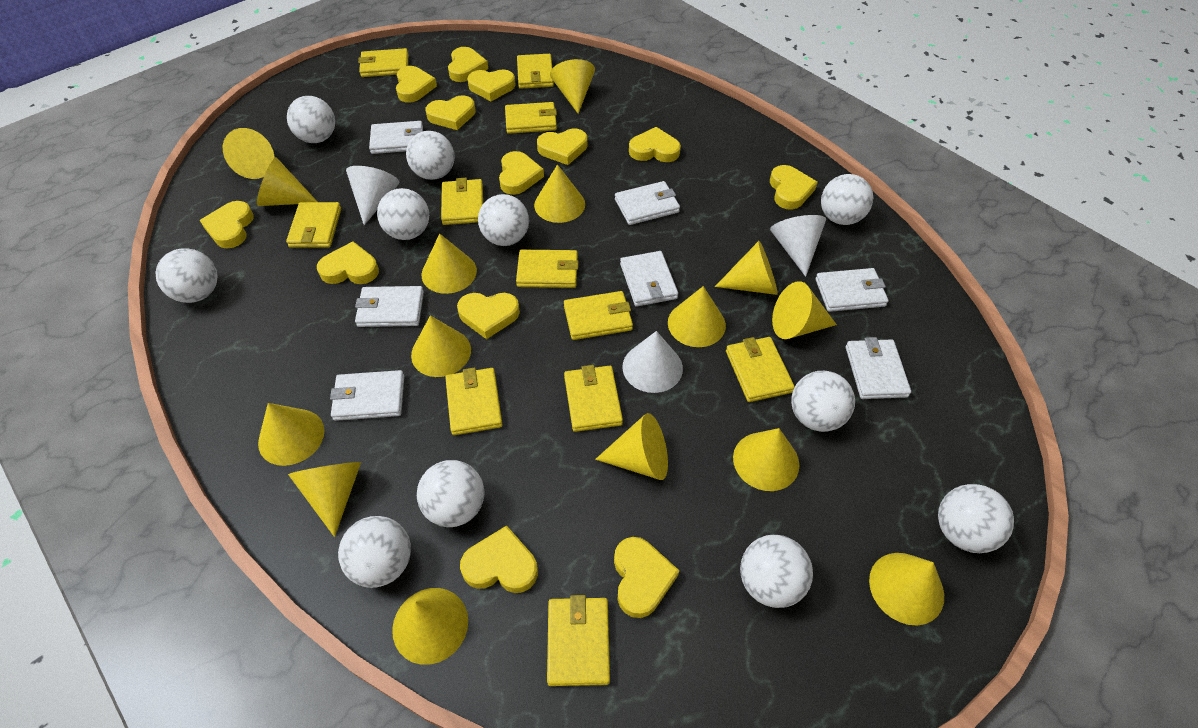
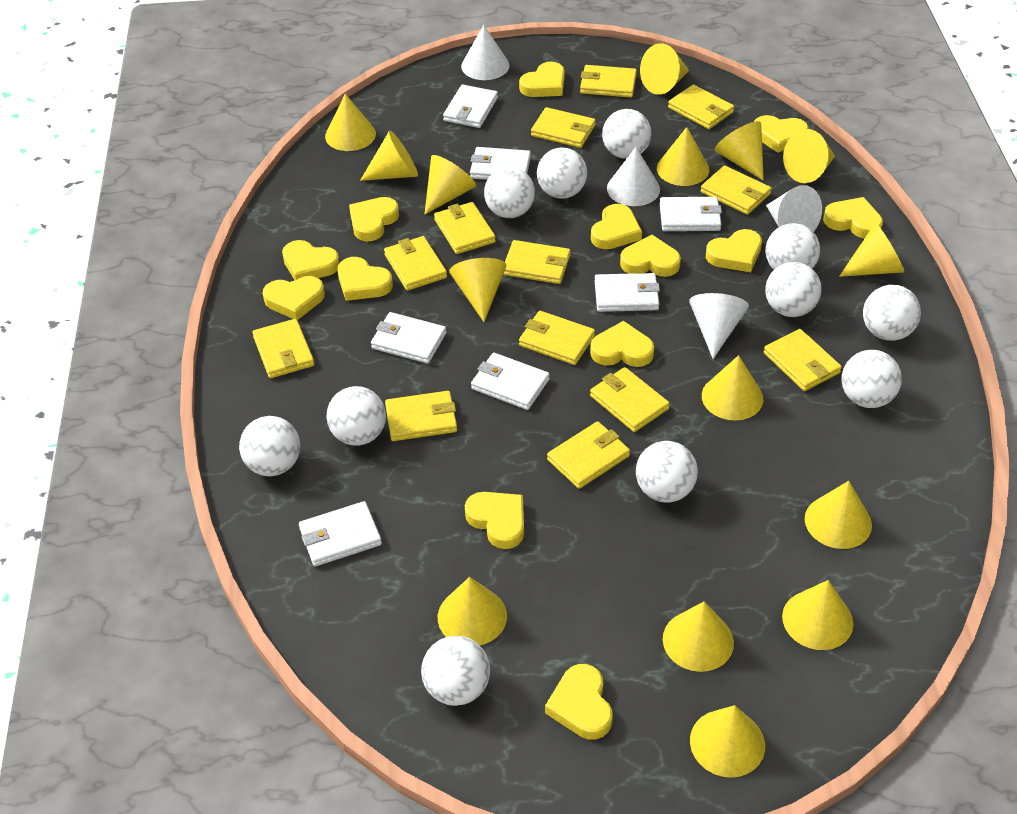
white cone: [346,166,400,225] [622,331,683,393] [770,215,826,277] = 3 -> [461,25,509,80] [607,147,660,206] [689,293,749,359] [766,185,822,232] = 4
yellow wallet: [286,202,341,248] [358,48,408,77] [441,178,483,225] [445,367,503,435] [505,102,557,134] [516,250,579,288] [517,54,554,89] [547,595,610,686] [564,291,633,340] [564,365,623,432] [726,337,795,402] = 11 -> [252,319,314,378] [384,236,447,291] [385,391,457,441] [434,202,496,254] [503,240,570,284] [519,311,595,365] [531,107,595,148] [547,421,630,489] [580,65,637,97] [590,367,670,432] [668,84,734,129] [701,165,771,215] [764,329,842,391] = 13

